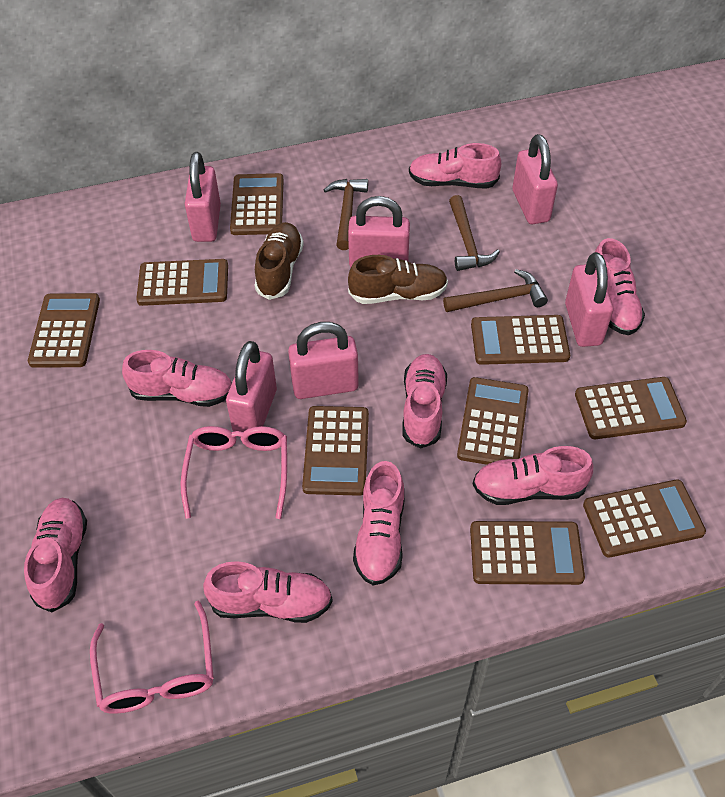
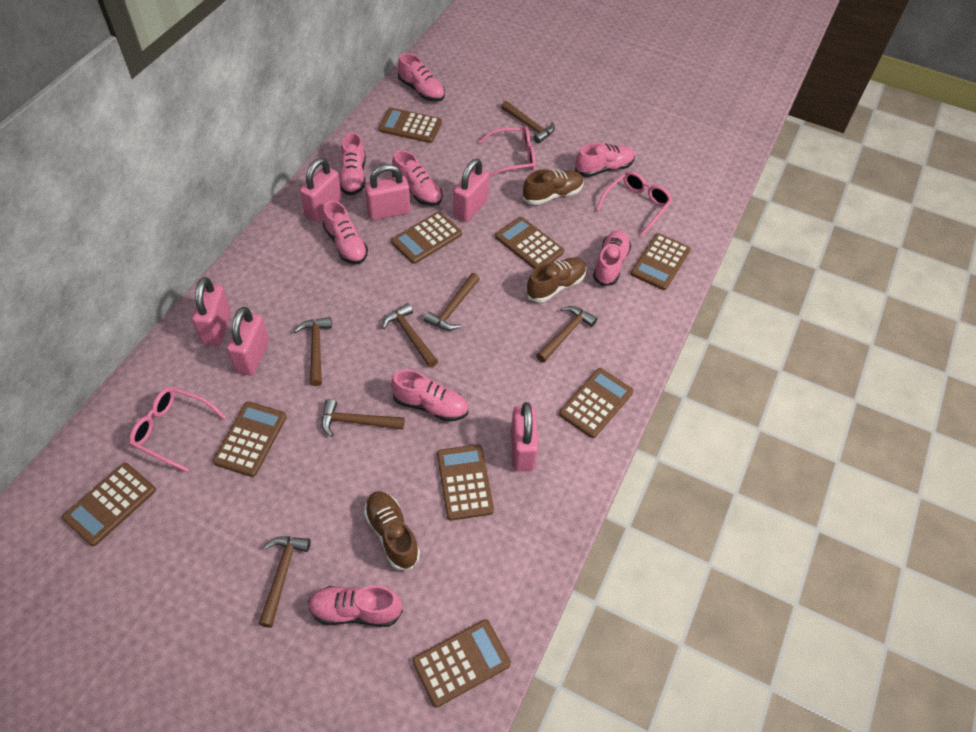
brown hammer: [324,179,368,250] [443,269,548,312] [449,195,500,271] = 3 -> [259,536,311,628] [294,317,332,386] [322,399,404,437] [382,303,438,368] [424,273,480,330] [501,101,555,144] [536,306,597,363] = 7
brown shoe: [255,222,304,300] [348,255,448,304] = 2 -> [364,491,420,570] [523,169,584,205] [526,257,586,302] = 3
pink glasses: [90,601,214,714] [181,426,287,519] = 2 -> [129,387,226,472] [478,126,535,177] [596,171,673,236] = 3

